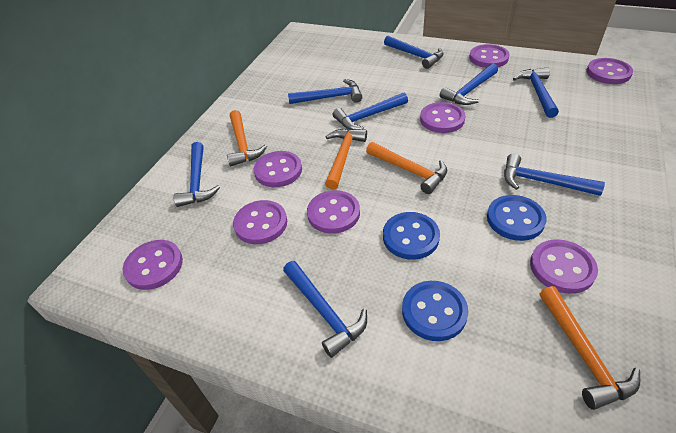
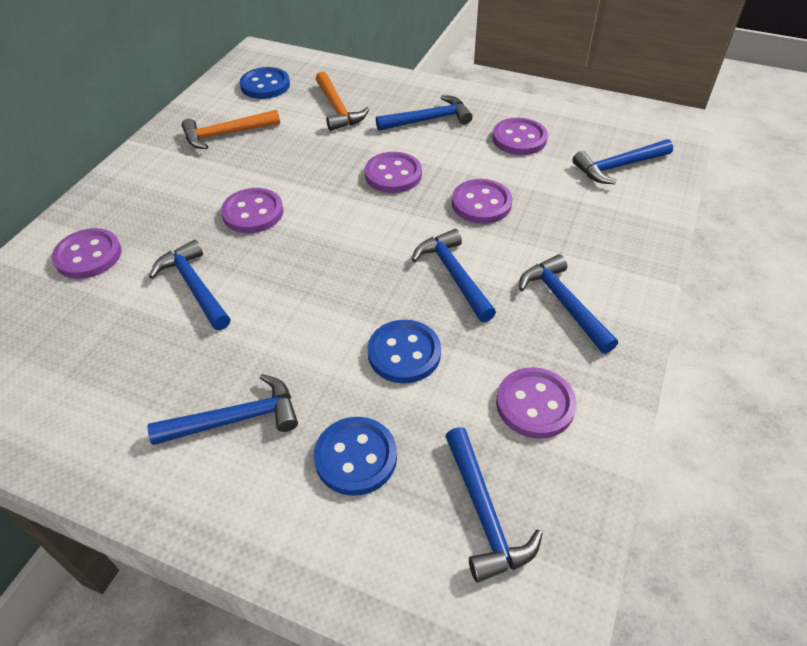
blue hammer: [174,142,220,207] [283,261,367,358] [288,79,362,104] [333,93,408,130] [384,36,444,69] [440,64,498,105] [504,153,605,196] [513,67,559,118] = 8 -> [148,374,298,445] [149,240,230,330] [376,95,473,131] [412,229,496,322] [445,427,543,582] [519,254,618,354] [572,139,673,184] = 7
orange hammer: [227,110,267,166] [325,128,367,190] [366,142,447,194] [539,286,640,410] = 4 -> [182,110,280,149] [316,72,369,131] = 2
purple button: [123,240,183,290] [233,200,287,244] [254,151,302,187] [307,190,360,234] [420,102,466,133] [469,44,510,68] [530,239,598,294] [586,58,633,84] = 8 -> [52,228,122,279] [221,188,283,233] [365,152,422,193] [452,179,512,224] [492,118,548,155] [496,367,577,439] = 6

